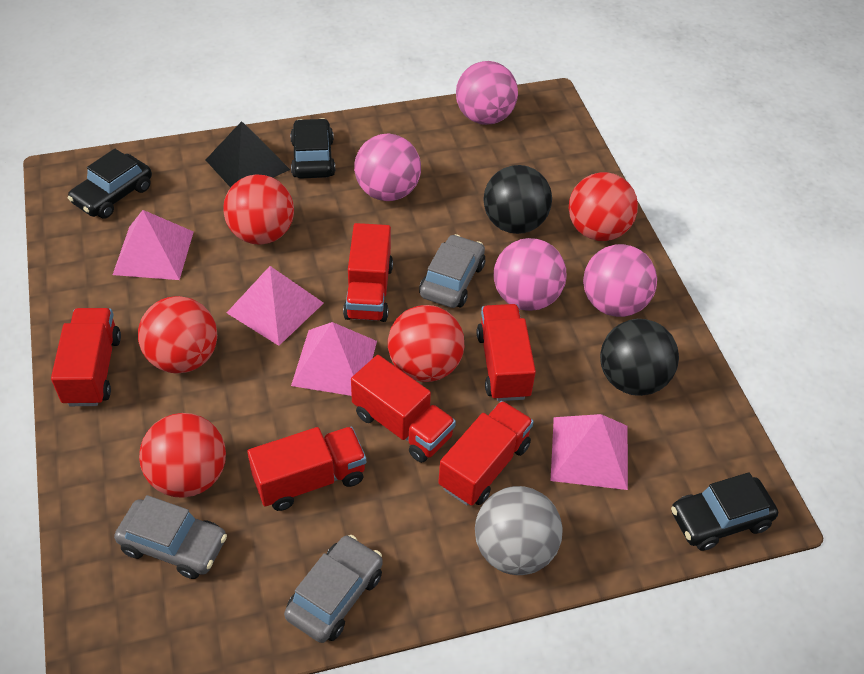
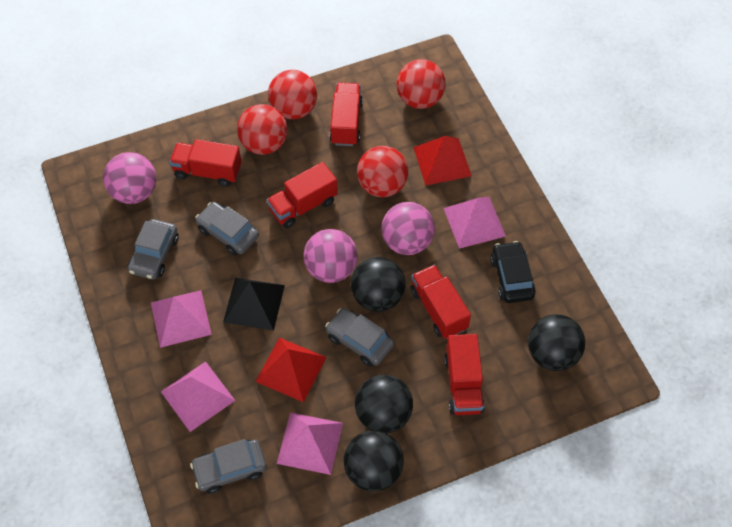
black ball: [483,165,552,234] [600,319,679,396] = 2 -> [344,430,404,492] [351,257,406,312] [355,375,413,433] [528,314,585,371] = 4
black car: [68,149,152,219] [290,118,335,178] [671,472,778,551] = 3 -> [490,241,536,303] = 1
grey ball: [475,486,562,575] = 1 -> none = 0
grey car: [114,495,227,579] [284,535,383,643] [419,234,485,308] = 3 -> [128,219,179,280] [190,439,267,494] [195,202,259,256] [325,308,394,367] = 4
pink ball: [354,133,421,201] [456,61,518,125] [494,238,567,311] [583,244,657,317] = 4 -> [103,152,156,204] [303,229,358,283] [381,202,435,255] = 3
red ball: [138,296,217,373] [139,413,226,498] [223,174,294,245] [388,305,464,382] [569,172,638,241] = 5 -> [237,104,288,155] [268,70,317,119] [357,146,408,197] [397,59,446,109] = 4
red pyramid: none = 0 -> [255,337,327,402] [413,136,472,185] = 2
red truck: [51,308,121,406] [247,427,366,511] [343,223,393,322] [351,355,456,463] [438,401,534,506] [477,304,536,401] = 6 -> [169,139,242,187] [267,162,338,228] [330,83,363,146] [410,265,471,339] [444,334,485,415] = 5

